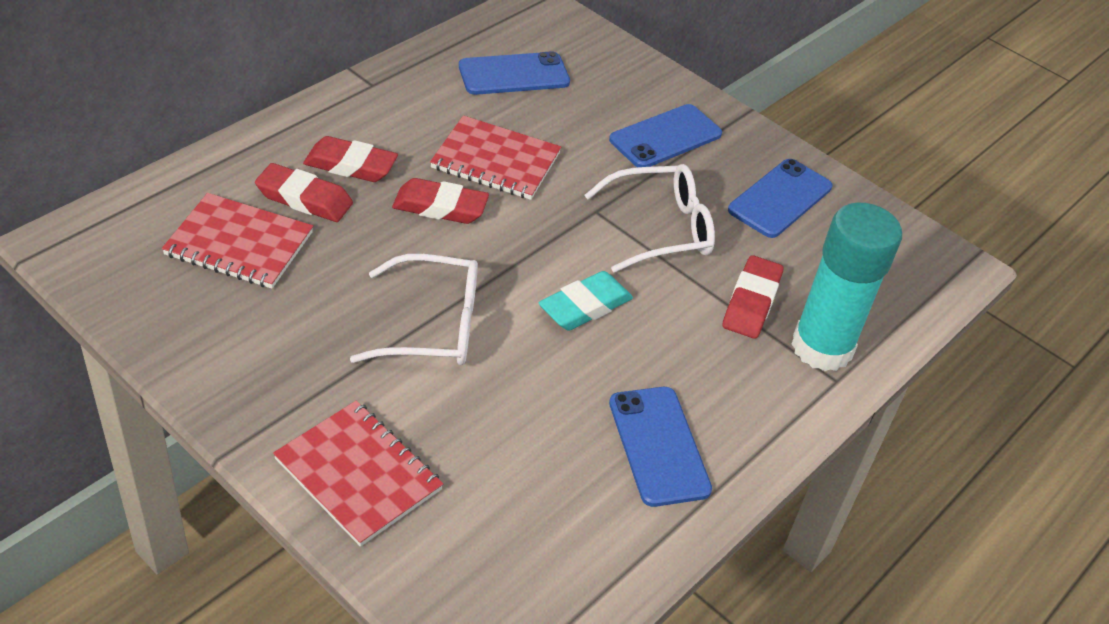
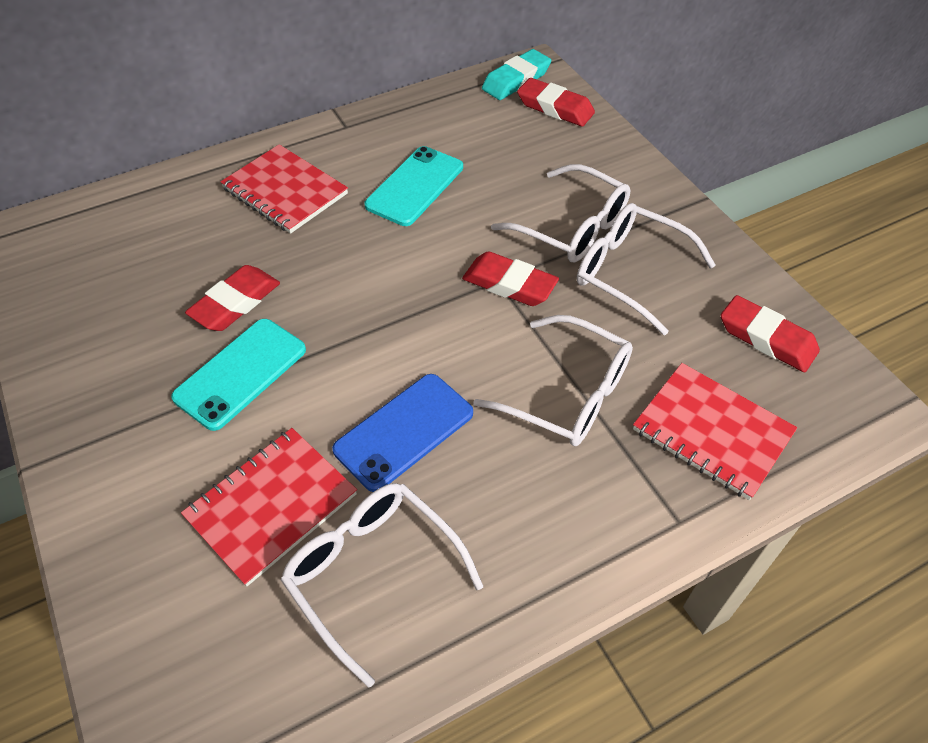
blue phone: [459,51,570,95] [609,104,722,167] [609,387,712,507] [728,159,832,238] = 4 -> [332,374,473,492] = 1
turquoise glue stick: [791,203,902,371] = 1 -> none = 0
turquoise phone: none = 0 -> [171,319,306,431] [364,146,463,226] = 2
white glasses: [350,254,478,365] [585,164,715,273] = 2 -> [281,483,483,688] [473,315,633,446] [491,164,630,262] [577,203,716,335] = 4

